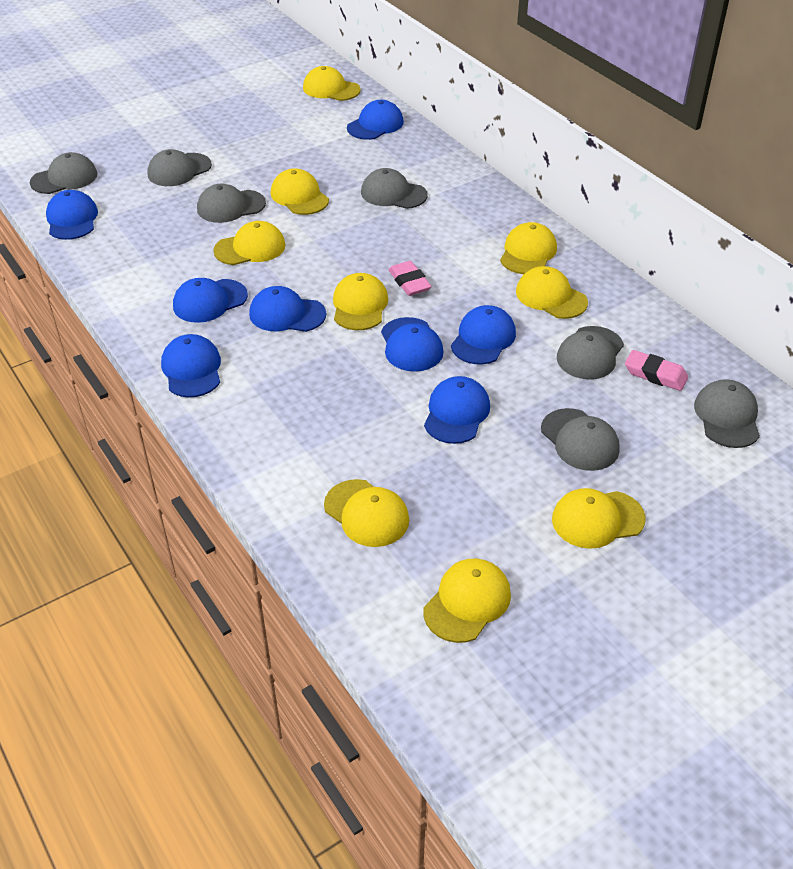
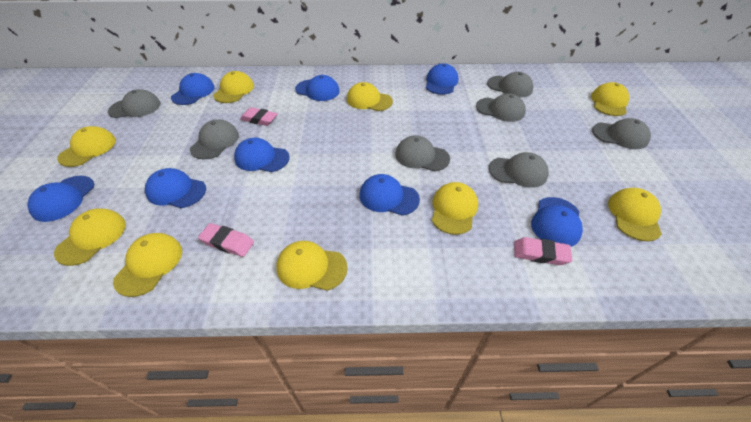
pink eraser: [389,261,432,296] [625,350,688,391] = 2 -> [198,223,254,257] [240,107,278,126] [514,237,572,265] = 3

